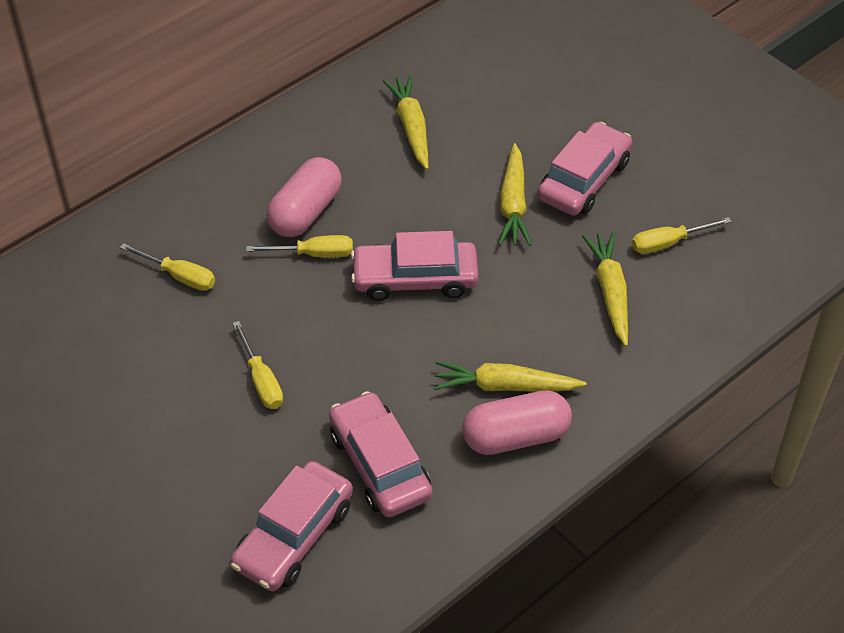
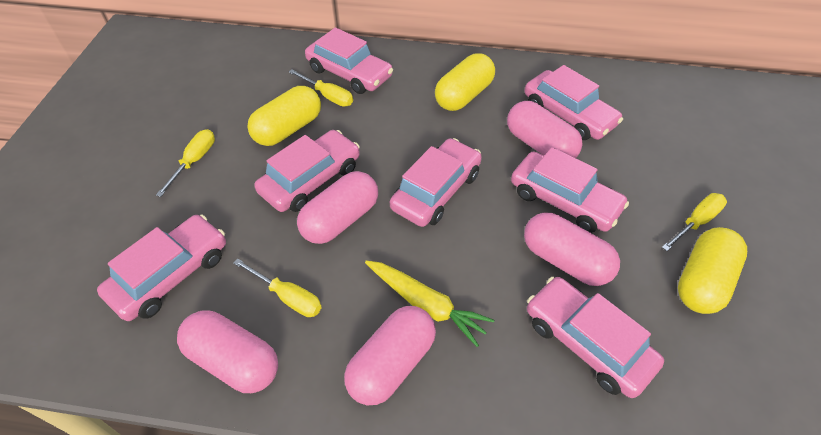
pink capsule: [267,157,342,237] [462,390,572,455] = 2 -> [177,311,278,393] [297,171,378,244] [344,306,436,405] [507,101,583,158] [524,213,620,286] = 5
pink car: [230,461,353,591] [329,391,433,517] [351,231,479,301] [537,122,632,216] = 4 -> [97,214,226,321] [255,130,360,212] [305,27,393,94] [390,138,482,227] [511,147,629,233] [525,65,623,140] [527,277,664,398] = 7
yellow capsule: none = 0 -> [247,86,321,146] [435,53,495,111] [678,227,747,314] = 3
yellow carrot: [383,75,428,170] [434,361,587,392] [499,143,532,246] [582,232,628,346] = 4 -> [365,260,494,347] = 1

